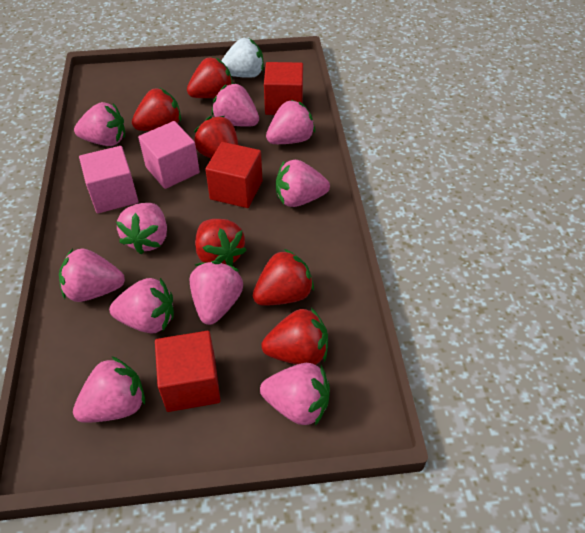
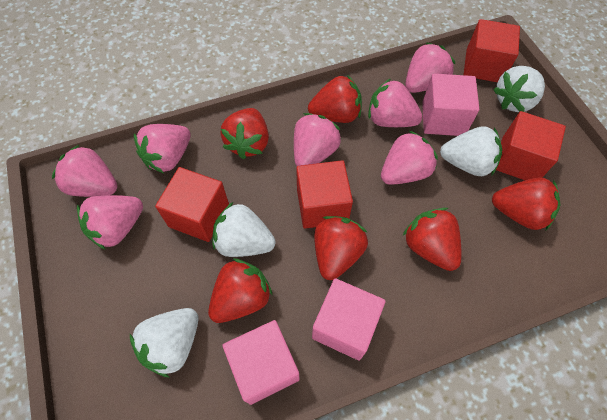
pink cube: [79,146,138,213] [138,121,200,189] = 2 -> [222,320,300,405] [312,278,386,361] [422,74,479,136] = 3
pink strawberry: [59,248,125,302] [73,356,145,423] [74,102,125,146] [109,278,174,334] [116,203,167,254] [190,261,243,325] [212,83,259,127] [260,363,330,426] [266,100,315,144] [276,160,330,207] = 10 -> [52,145,117,197] [77,195,143,250] [134,124,191,173] [294,113,341,166] [368,78,423,127] [381,131,438,185] [405,42,455,93] = 7
red cube: [155,331,221,412] [205,142,263,208] [264,62,303,115] = 3 -> [155,167,229,242] [296,160,353,229] [464,19,520,82] [496,111,566,180] = 4
white strawberry: [221,38,264,78] = 1 -> [130,308,199,377] [213,202,276,257] [440,126,502,176] [493,66,545,112] = 4

